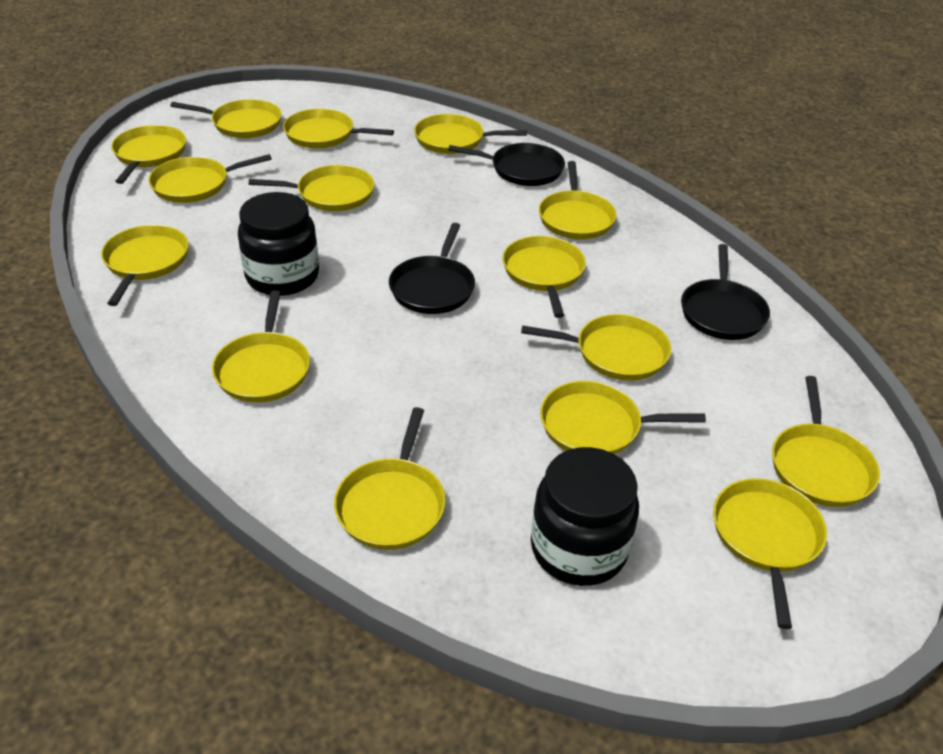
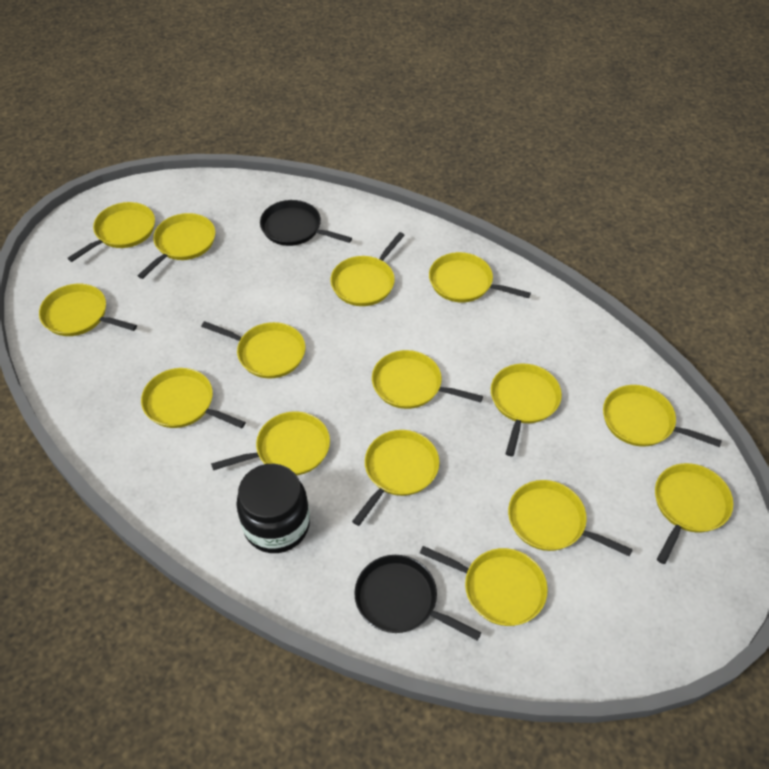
black jar: [238,192,319,296] [531,447,639,586] = 2 -> [236,464,310,553] = 1
black pan: [389,223,475,314] [448,143,565,186] [681,244,770,340] = 3 -> [260,200,352,246] [355,555,481,641] = 2

